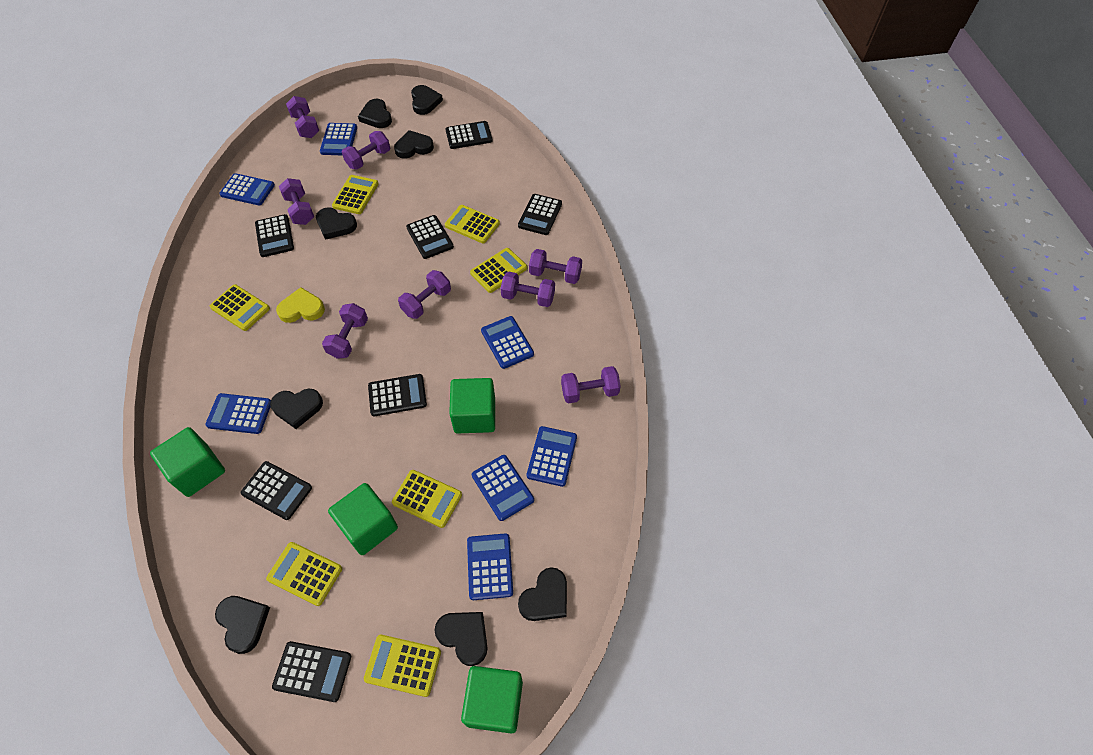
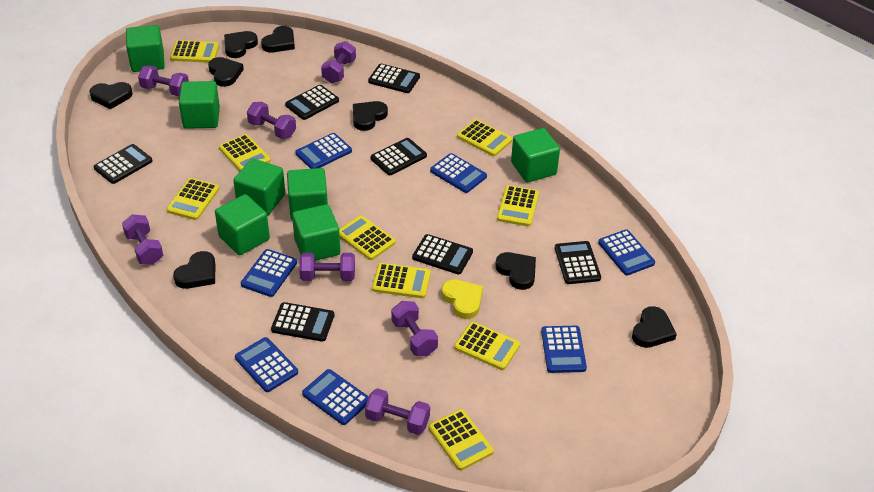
green cube: [150,427,225,497] [328,483,398,555] [449,378,495,434] [461,666,523,734] = 4 -> [126,25,165,72] [179,81,220,129] [215,194,270,255] [233,158,285,216] [287,168,328,221] [292,204,340,261] [511,128,560,182] = 7
purple dumbbell: [279,178,314,225] [286,96,319,138] [322,303,368,359] [342,131,390,170] [398,270,451,319] [500,272,555,307] [529,249,582,284] [561,366,621,403] = 8 -> [122,214,163,265] [138,65,189,96] [247,102,296,139] [299,253,355,281] [321,41,356,83] [365,388,430,435] [391,301,438,356] = 7
yellow calculator: [210,284,270,331] [266,542,342,606] [332,175,379,214] [364,635,441,697] [392,470,462,528] [445,205,500,243] [470,248,527,293] = 7 -> [166,178,219,220] [170,40,219,63] [219,134,271,171] [339,216,396,260] [372,263,431,298] [429,409,494,470] [454,322,520,370] [457,119,512,156] [497,185,539,226] = 9

